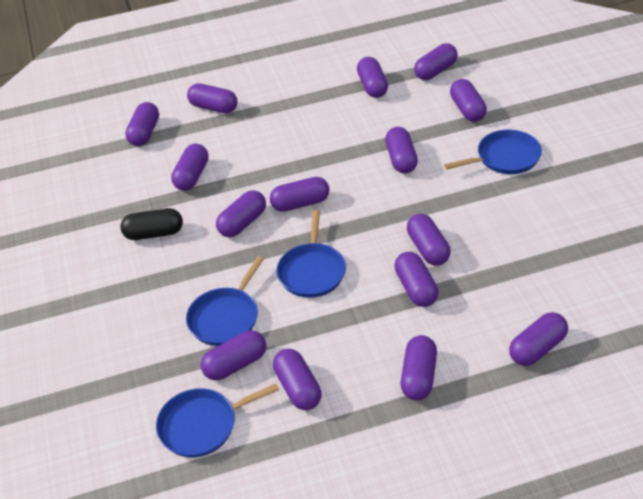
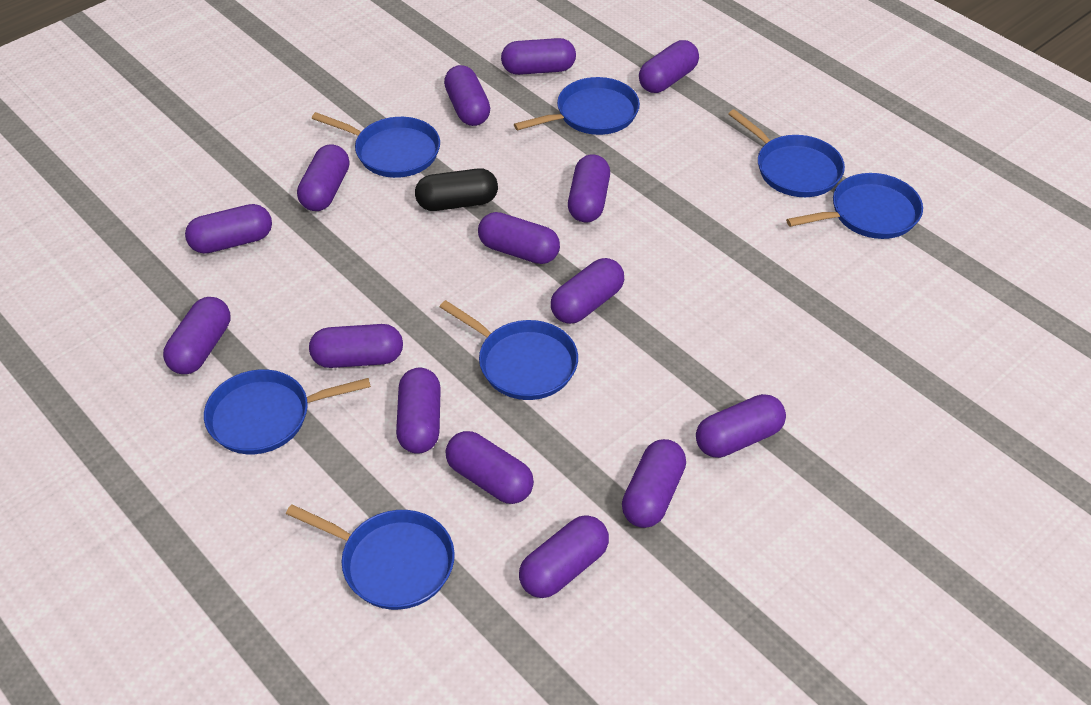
blue pan: [156,384,279,457] [186,256,264,346] [277,210,346,298] [444,130,542,174] = 4 -> [204,369,371,454] [286,504,455,610] [312,112,440,178] [440,300,578,400] [514,77,640,135] [728,109,845,197] [786,173,923,239] = 7

